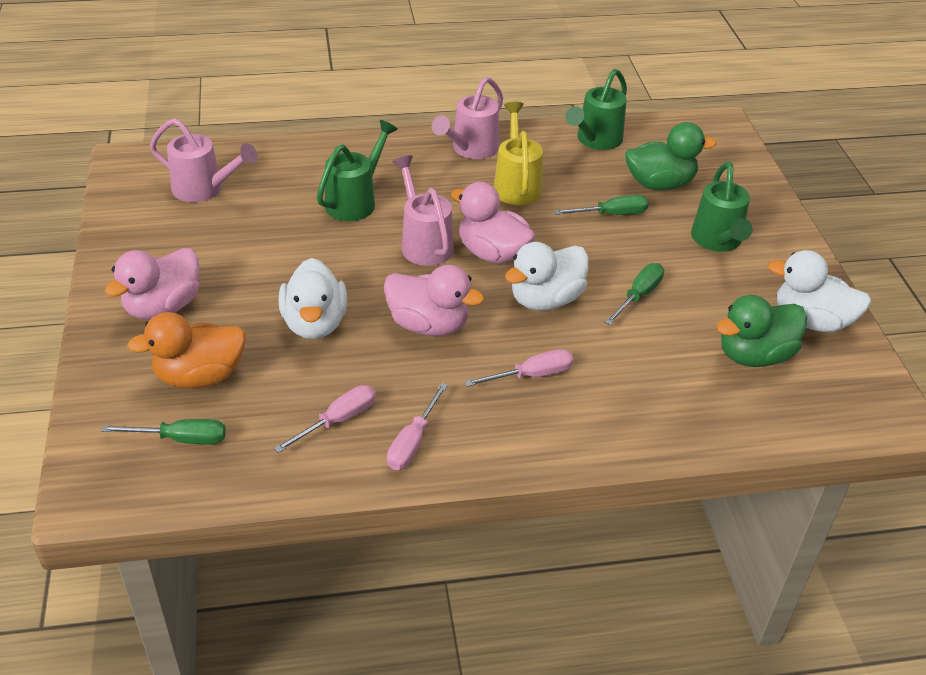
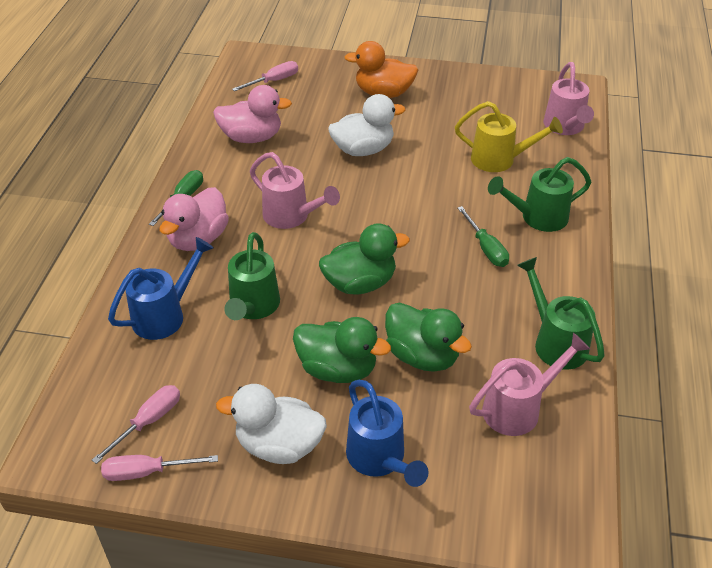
blue watering can: none = 0 -> [108,237,213,340] [346,380,428,487] = 2
green duck: [625,122,716,190] [716,295,807,367] = 2 -> [293,317,391,383] [319,223,410,295] [385,303,472,372] = 3
green screwdriver: [101,419,226,444] [554,195,648,215] [605,263,664,325] = 3 -> [149,170,203,226] [457,206,509,267] = 2
pink duck: [105,248,200,320] [384,265,484,336] [450,182,535,264] = 3 -> [160,187,229,251] [213,85,292,143] = 2
white duck: [279,258,347,339] [505,242,589,311] [768,250,872,332] = 3 -> [216,384,327,464] [328,94,405,156] = 2

